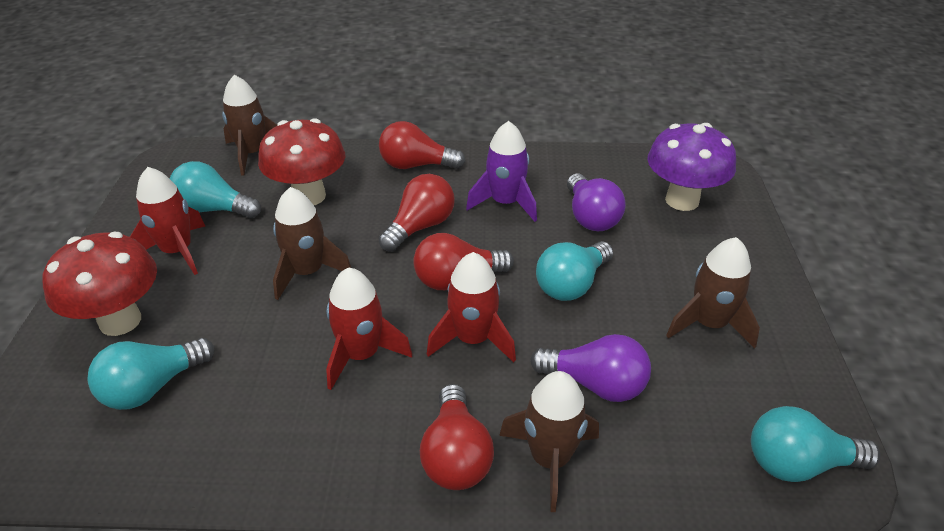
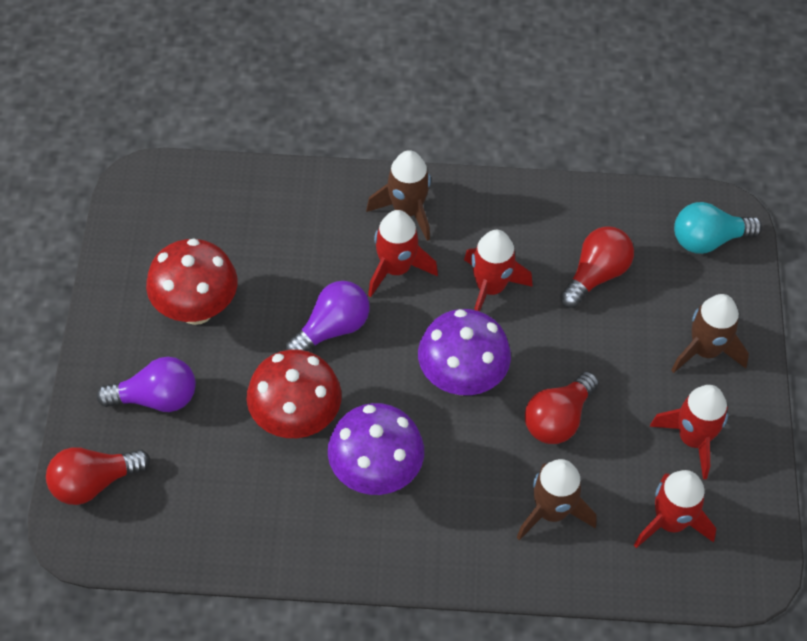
brown rocket: [222,75,277,175] [273,187,351,300] [499,371,599,512] [666,237,760,349] = 4 -> [366,150,431,241] [517,459,597,540] [671,294,749,373] = 3
purple mushroom: [647,123,736,211] = 1 -> [328,403,424,495] [418,309,511,396] = 2
purple rocket: [466,121,537,222] = 1 -> none = 0
red light bulb: [378,174,455,252] [379,121,465,169] [413,233,514,290] [420,384,494,490] = 4 -> [46,447,150,505] [525,371,599,444] [560,226,634,308] = 3
red rocket: [130,167,205,275] [326,267,412,390] [427,252,516,362] = 3 -> [368,210,438,297] [464,230,533,311] [634,470,716,548] [650,385,728,480] = 4
turquoise light bulb: [87,338,214,410] [170,161,261,218] [536,241,613,301] [751,406,880,482] = 4 -> [674,202,762,254] = 1

